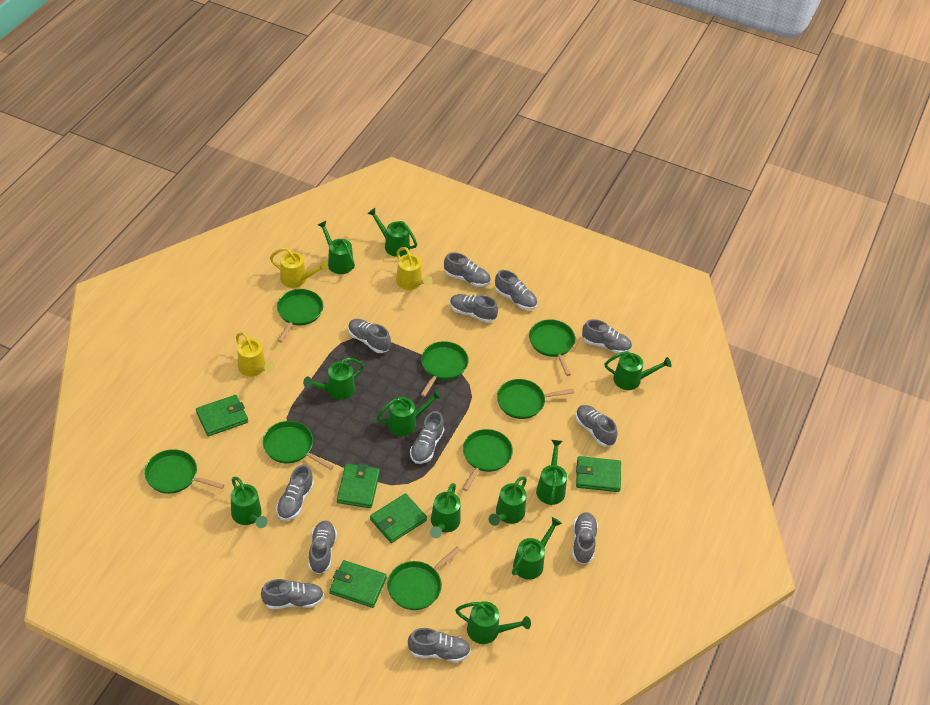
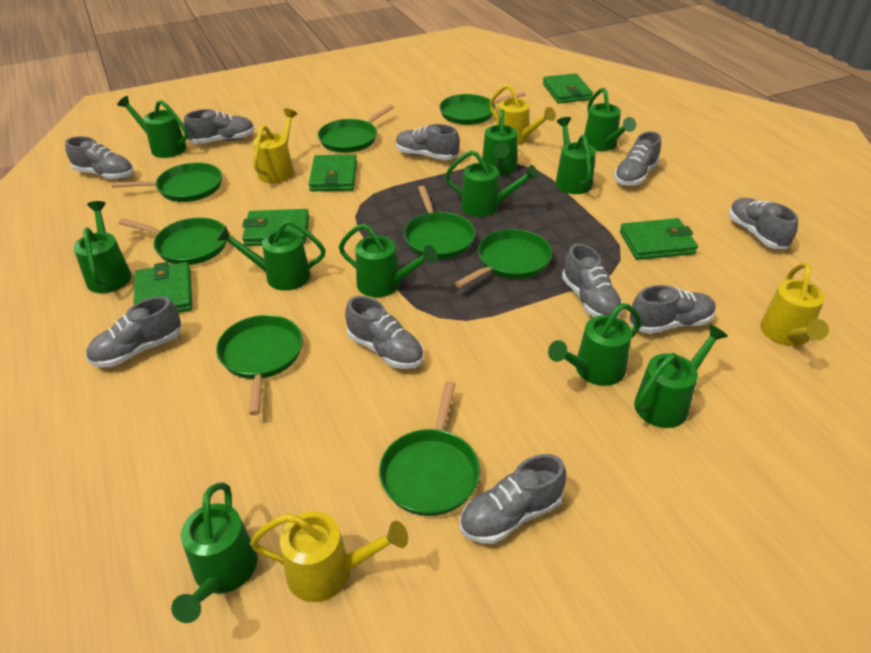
grey shoe: [261,579,324,609] [276,465,314,521] [308,521,337,574] [348,319,391,353] [408,628,471,662] [410,411,444,464] [444,252,491,287] [450,294,498,323] [495,270,537,310] [572,512,598,564] [576,405,618,447] [582,319,632,354] = 12 -> [65,136,133,179] [86,296,181,367] [184,109,255,144] [345,296,423,369] [396,124,460,160] [460,454,566,544] [562,244,623,318] [614,131,661,186] [630,285,716,334] [729,198,798,249] = 10
yellow watering can: [236,332,275,377] [270,247,328,288] [396,247,433,290] = 3 -> [250,511,408,602] [253,109,297,183] [489,84,556,146] [760,262,829,346] = 4

